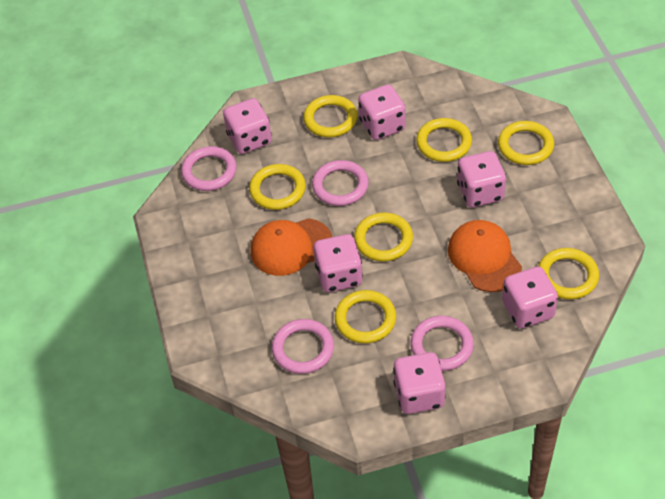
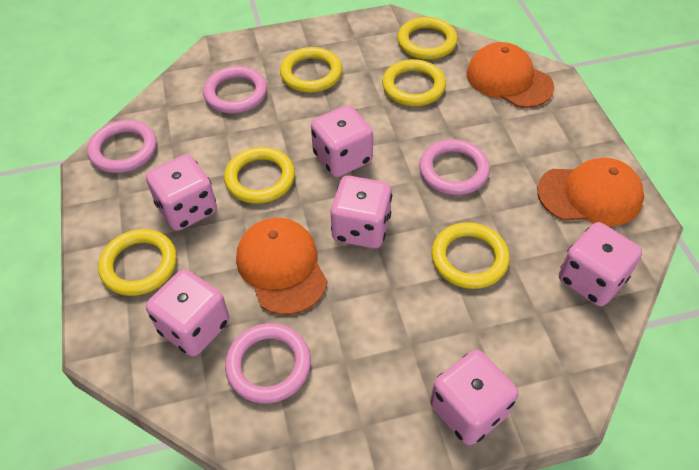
orange cap: [250,218,332,276] [448,220,522,292] = 2 -> [236,218,327,315] [467,42,554,108] [537,158,644,226] = 3
yellow ring: [249,164,306,210] [303,95,358,137] [335,290,396,343] [354,212,413,262] [416,118,472,162] [498,121,554,165] [538,248,599,299] = 7 -> [98,229,177,296] [224,147,295,204] [280,47,342,93] [382,59,446,106] [397,17,458,60] [431,222,510,289] = 6

